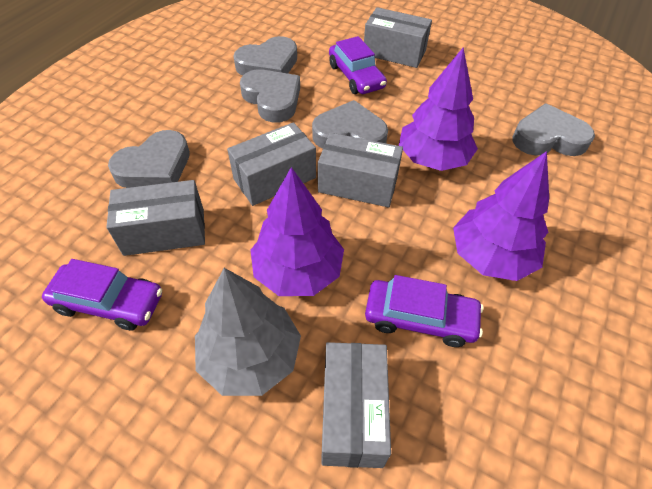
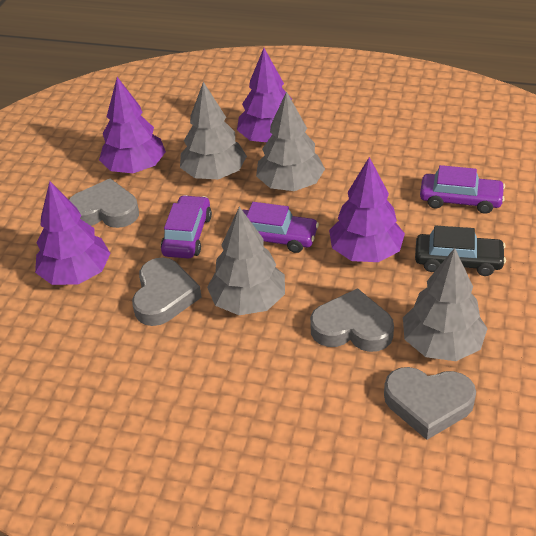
black car: none = 0 -> [415,225,506,276] = 1
grey box: [106,180,205,256] [227,122,316,206] [318,133,403,208] [321,342,391,468] [364,7,432,68] = 5 -> none = 0
grey heart: [108,130,190,188] [234,36,297,76] [240,69,300,122] [312,100,388,148] [513,103,595,156] = 5 -> [69,178,139,228] [132,258,201,326] [310,288,394,352] [384,367,476,440] = 4
grey tree: [195,268,301,396] = 1 -> [180,82,247,179] [207,207,285,315] [256,91,325,191] [403,248,488,361] = 4
purple tree: [250,167,344,296] [399,48,478,171] [453,151,549,281] = 3 -> [35,181,111,285] [99,77,166,173] [237,48,292,143] [329,157,405,262] = 4

